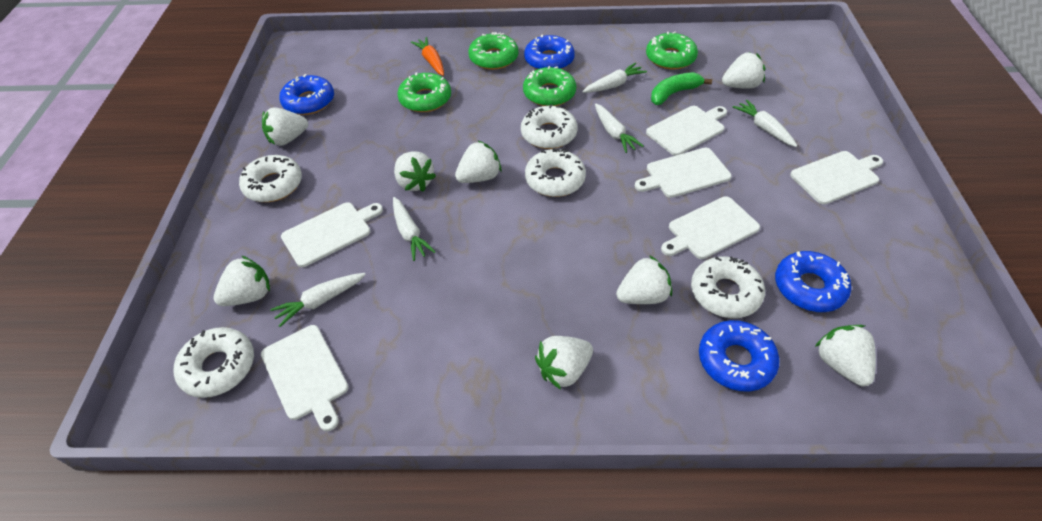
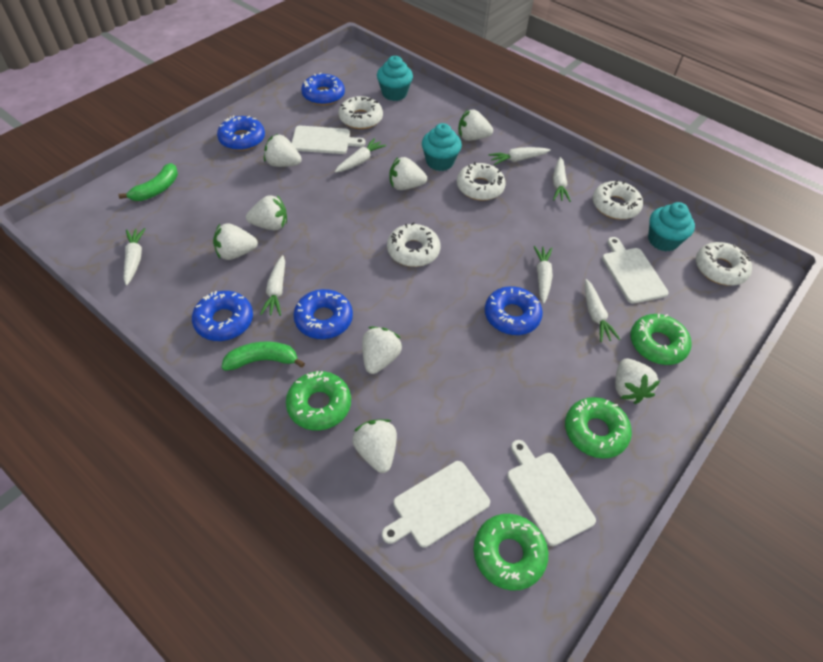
blue donut: [279,74,334,115] [524,35,575,69] [699,320,779,392] [775,251,851,312] = 4 -> [192,291,253,341] [217,116,265,151] [293,289,353,339] [301,72,345,105] [485,286,543,335] = 5
green banana: [651,72,712,105] = 1 -> [118,163,178,201] [222,341,305,371] = 2
orange carrot: [411,37,444,76] = 1 -> none = 0
turquoise cupcake: none = 0 -> [377,56,413,101] [422,123,462,171] [648,202,695,251] = 3
white carrot: [270,273,366,327] [393,197,436,261] [582,63,647,93] [595,103,643,153] [733,100,797,147] = 5 -> [123,228,146,285] [260,255,285,316] [335,138,387,173] [489,147,550,165] [533,246,553,304] [553,157,571,202] [585,279,620,342] = 7
white cutting board: [261,325,349,431] [281,202,383,267] [635,147,732,198] [646,106,727,156] [661,196,760,259] [790,151,883,205] = 6 -> [291,126,366,154] [382,461,490,548] [507,440,596,546] [602,237,669,304] = 4

